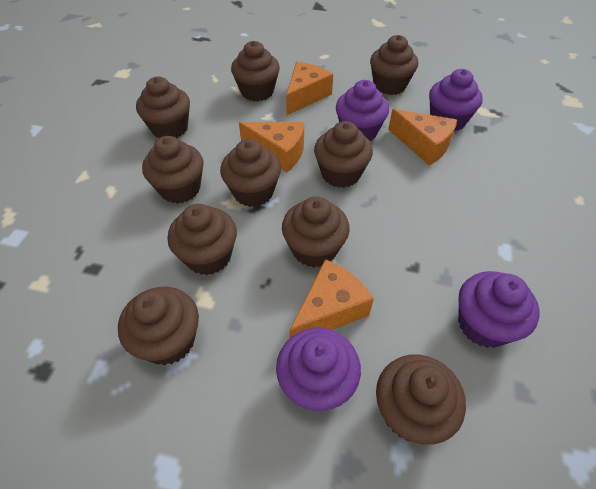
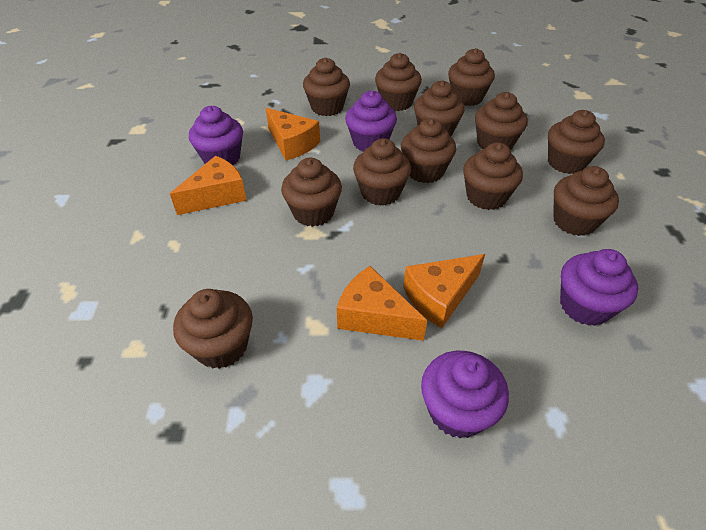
brown cupcake: [118,287,199,365] [136,76,190,138] [142,136,204,204] [167,204,237,275] [220,139,281,207] [231,41,280,101] [282,196,350,268] [314,121,373,188] [370,35,418,95] [376,354,466,445] = 10 -> [173,289,253,369] [281,158,342,227] [303,57,350,116] [353,138,411,206] [375,53,422,111] [401,118,456,183] [414,80,464,136] [448,48,495,106] [463,142,523,210] [475,92,528,150] [548,110,605,174] [553,166,619,236] = 12

